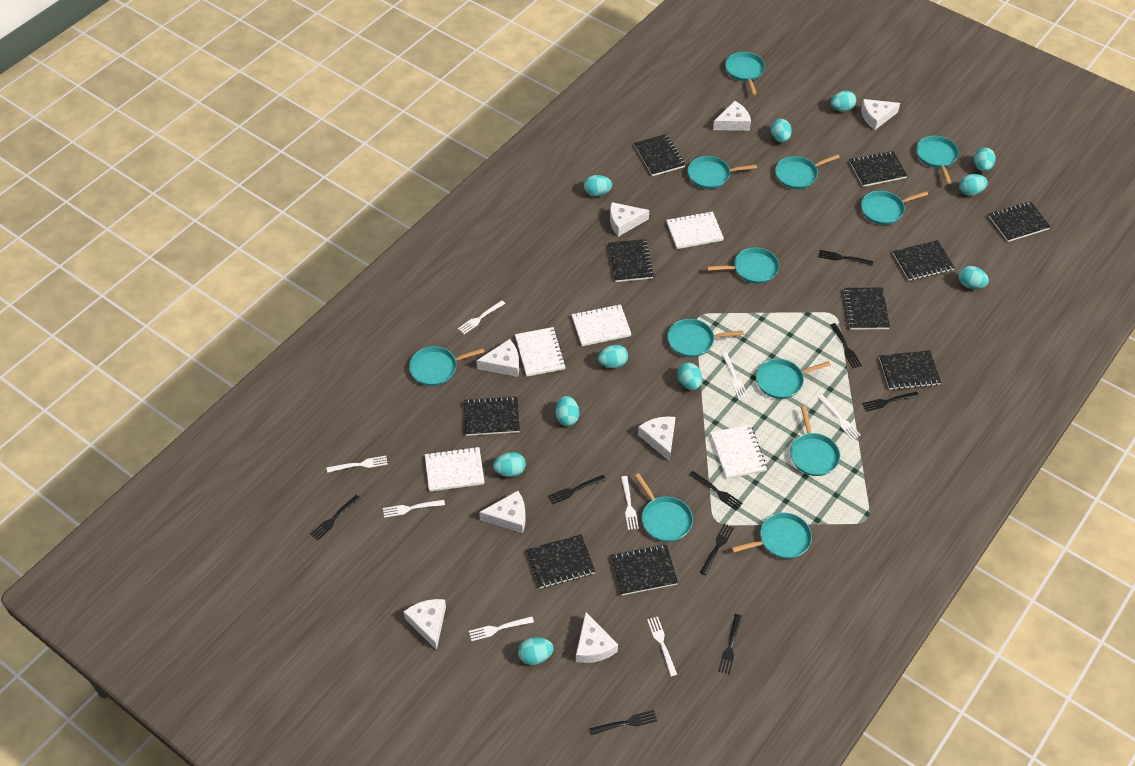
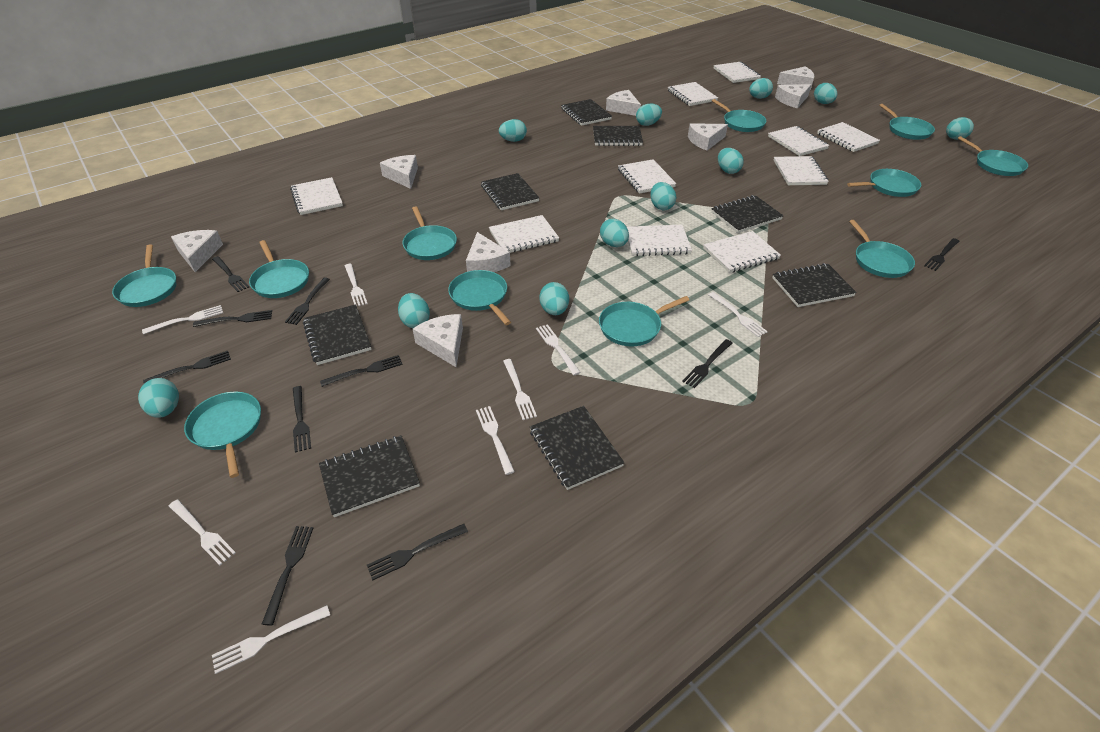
black fork: [310,495,360,541] [548,475,606,505] [589,710,657,735] [689,471,743,511] [700,523,734,575] [718,614,742,675] [818,250,873,266] [831,323,862,368] [862,392,919,412] = 9 -> [143,351,231,383] [193,310,272,327] [212,256,249,292] [262,526,313,625] [285,278,330,325] [293,386,311,453] [320,355,403,387] [367,524,468,581] [682,339,733,388] [924,238,959,271] = 10
black notebook: [464,396,520,436] [527,534,595,588] [608,239,654,282] [611,544,678,595] [634,134,685,176] [843,288,890,330] [850,151,907,187] [879,350,941,390] [893,240,955,281] [988,201,1051,242] = 10 -> [303,304,371,365] [319,435,420,517] [481,173,539,210] [530,406,625,490] [561,99,612,126] [593,126,643,146] [711,195,784,233] [772,263,857,307] = 8
turquoise pan: [409,346,485,386] [635,473,693,542] [667,319,744,357] [688,156,757,189] [707,247,779,284] [725,52,765,95] [732,513,812,559] [756,359,831,399] [775,154,840,189] [790,406,840,476] [861,191,928,225] [916,136,959,184] = 12 -> [112,244,176,307] [184,392,261,478] [249,240,309,298] [403,206,457,260] [448,270,511,325] [599,296,689,346] [712,99,766,132] [847,169,921,197] [849,220,915,278] [879,104,935,140] [957,136,1028,176] = 11
white notebook: [425,447,485,492] [515,327,566,377] [572,304,631,346] [666,211,724,249] [710,425,767,479] = 5 -> [290,177,343,215] [489,215,559,253] [618,159,676,194] [627,225,692,256] [668,82,718,106] [703,231,781,273] [714,62,761,83] [768,126,829,156] [774,156,829,185] [817,122,880,152] = 10

